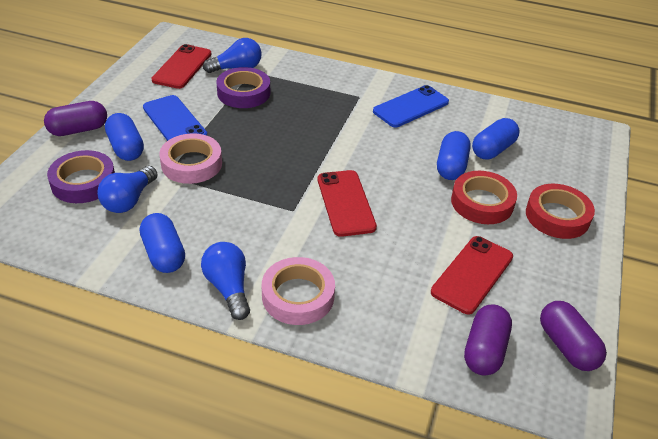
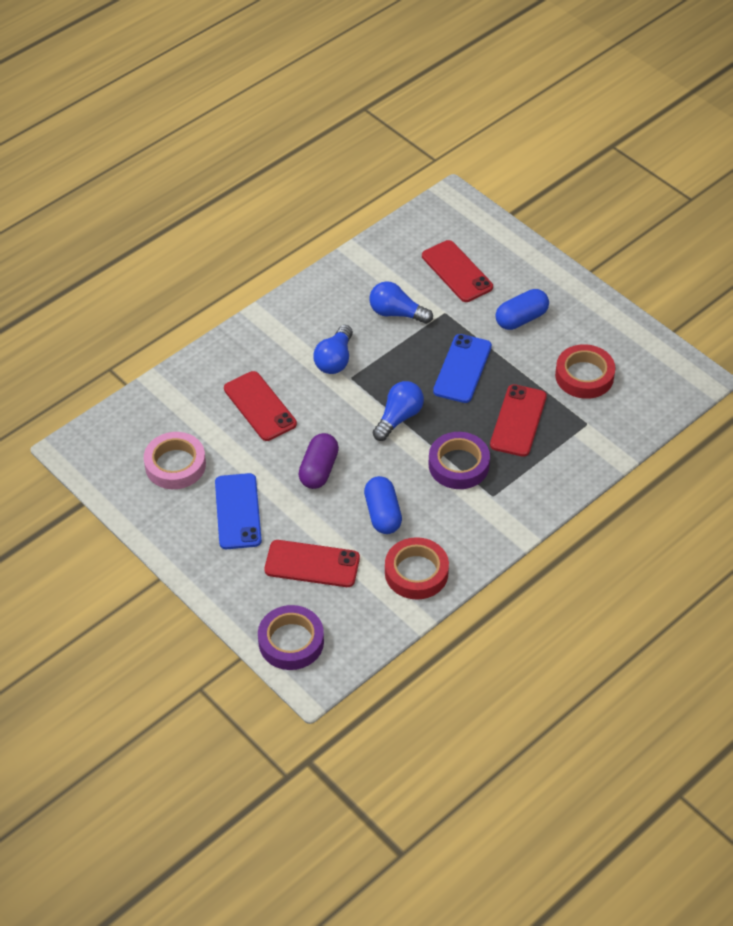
blue capsule: [105,113,144,161] [140,213,185,273] [437,131,471,180] [472,118,519,160] = 4 -> [364,476,402,534] [495,289,549,330] = 2
pink tape: [159,133,222,184] [262,257,335,325] = 2 -> [144,432,206,489] = 1
purple capsule: [44,101,107,136] [464,305,512,376] [540,301,607,371] = 3 -> [298,433,339,489] = 1
red phone: [151,44,211,89] [318,170,377,237] [431,236,513,314] = 3 -> [224,371,297,441] [264,540,360,587] [422,240,493,302] [490,384,547,457] = 4

